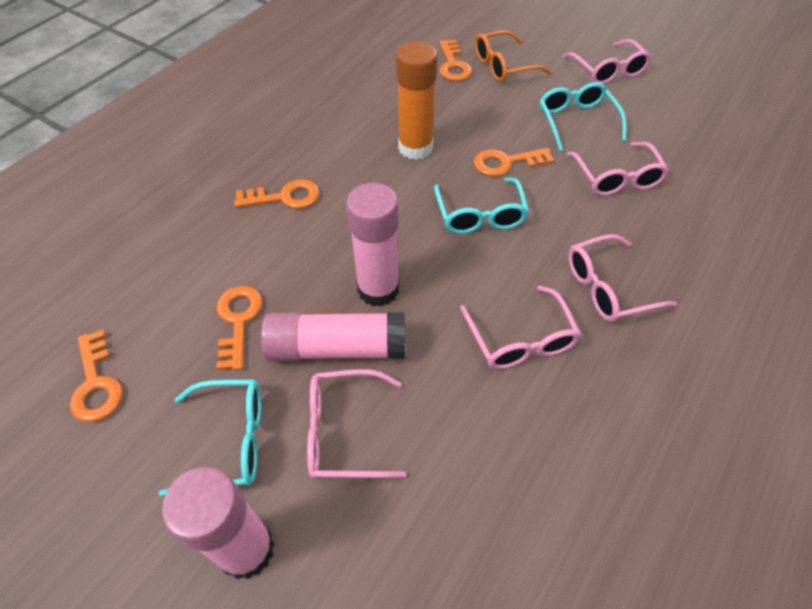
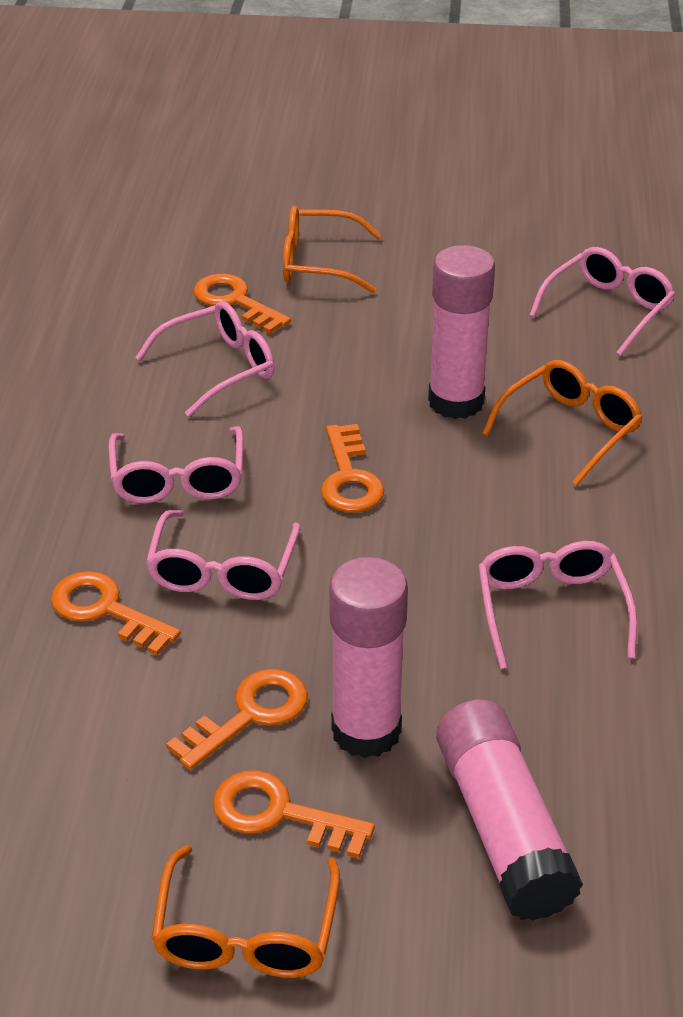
orange glasses: [475,30,552,82] = 1 -> [152,845,340,978] [283,206,382,293] [482,360,643,486] = 3
orange glue stick: [396,42,438,160] = 1 -> none = 0
turquoise glasses: [159,379,262,496] [434,178,529,234] [540,82,627,151] = 3 -> none = 0

